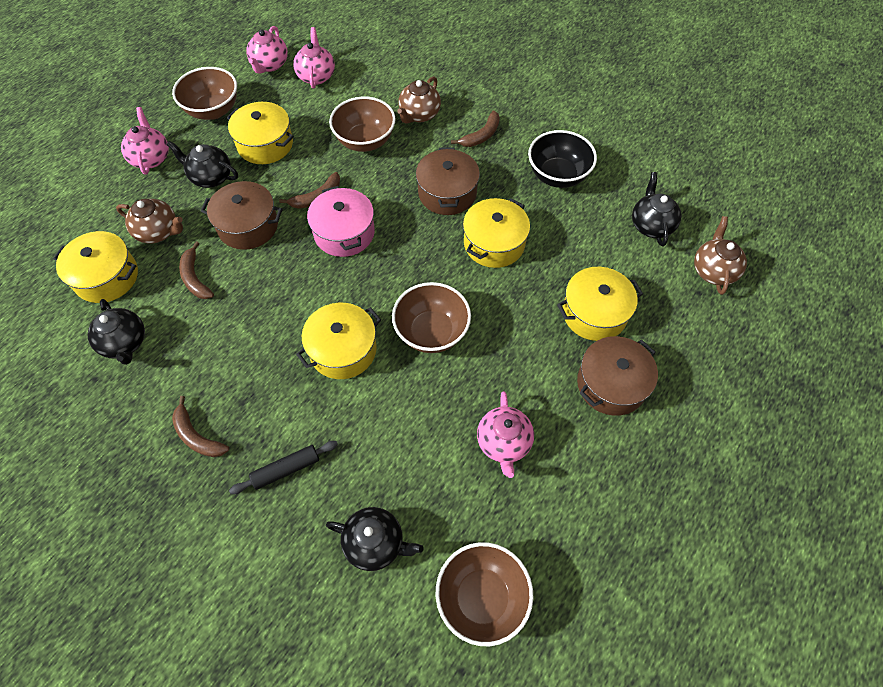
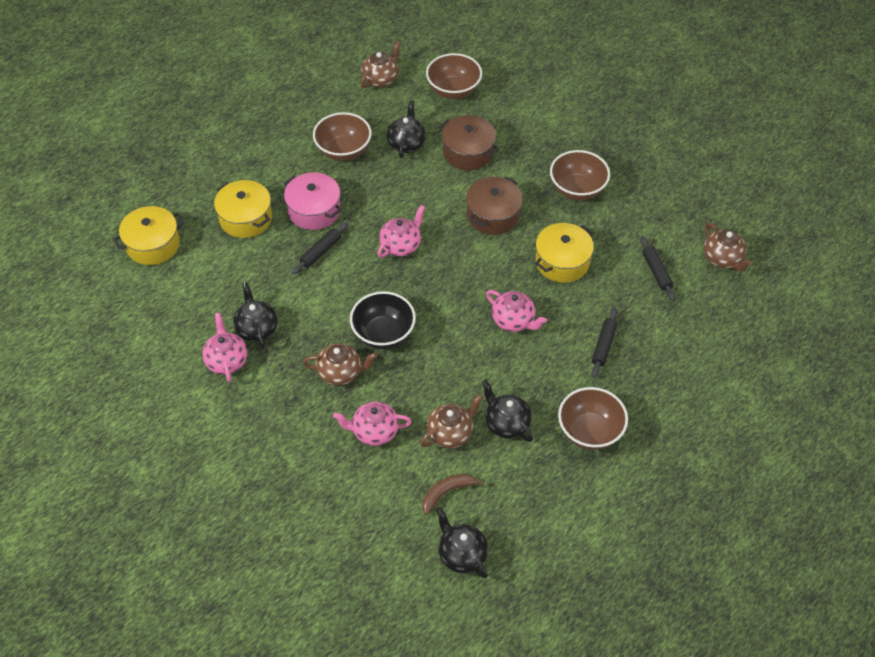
black rolling pin: [229,441,338,494] = 1 -> [291,222,349,275] [591,308,618,378] [640,236,676,301] = 3
brown banana: [172,396,229,457] [179,241,214,299] [279,172,340,209] [451,110,500,147] = 4 -> [422,474,485,515] = 1
brown pot: [201,181,283,250] [416,147,480,215] [577,336,658,416] = 3 -> [439,115,499,170] [466,177,523,235] = 2
brown teapot: [116,199,183,243] [397,76,441,124] [694,216,747,295] = 3 -> [303,343,377,386] [360,40,401,88] [420,394,483,449] [704,223,752,271] = 4
yellow pot: [53,231,138,303] [227,102,294,164] [296,303,381,379] [463,198,530,268] [557,267,643,341] = 5 -> [113,206,184,265] [214,180,272,238] [535,223,594,283] = 3

